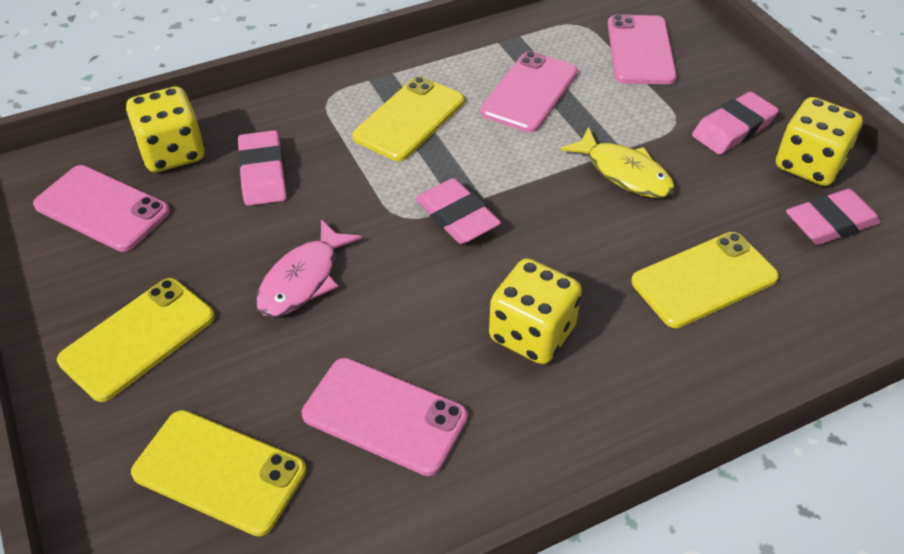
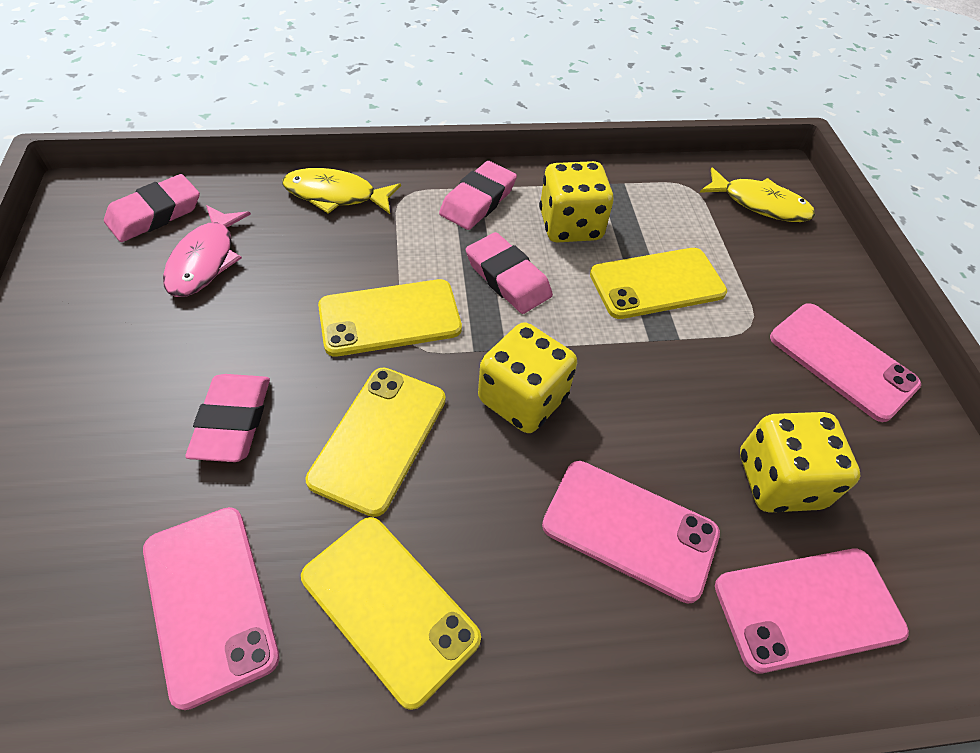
yellow fish: [560,127,675,198] = 1 -> [282,168,401,214] [700,167,815,222] = 2

